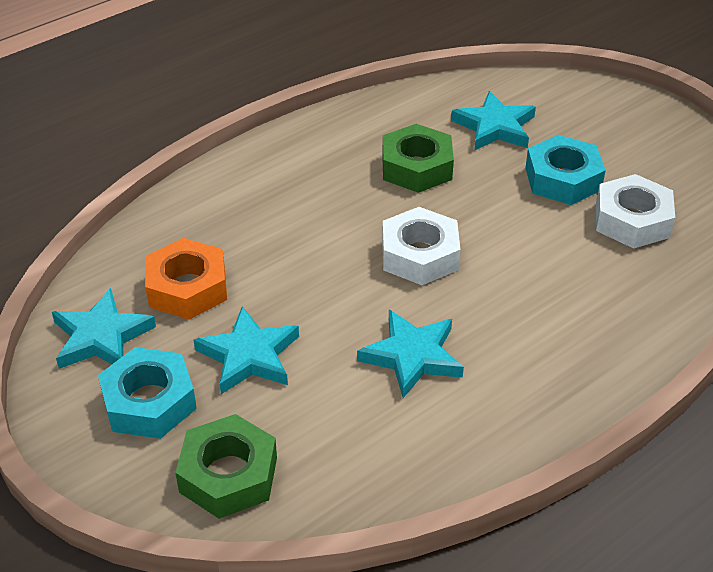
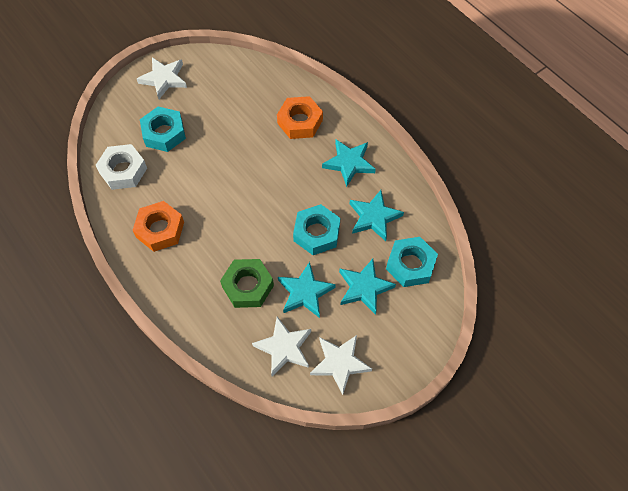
green nut: [175,414,277,519] [382,124,454,193] = 2 -> [220,259,274,308] = 1
orange nut: [145,238,227,320] = 1 -> [133,201,184,252] [277,96,323,139] = 2
turquoise nut: [98,347,197,439] [525,135,606,205] = 2 -> [140,107,186,152] [293,204,340,255] [386,237,438,287] = 3
white nut: [382,207,460,285] [596,174,675,249] = 2 -> [95,144,147,190] = 1
white star: none = 0 -> [137,57,187,99] [252,317,311,376] [310,335,372,395] = 3

